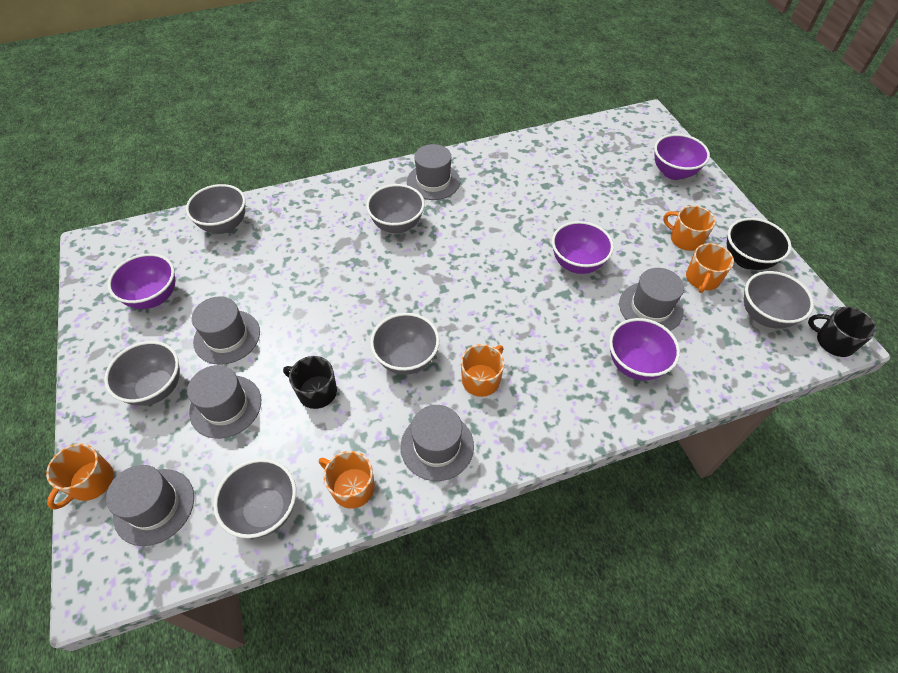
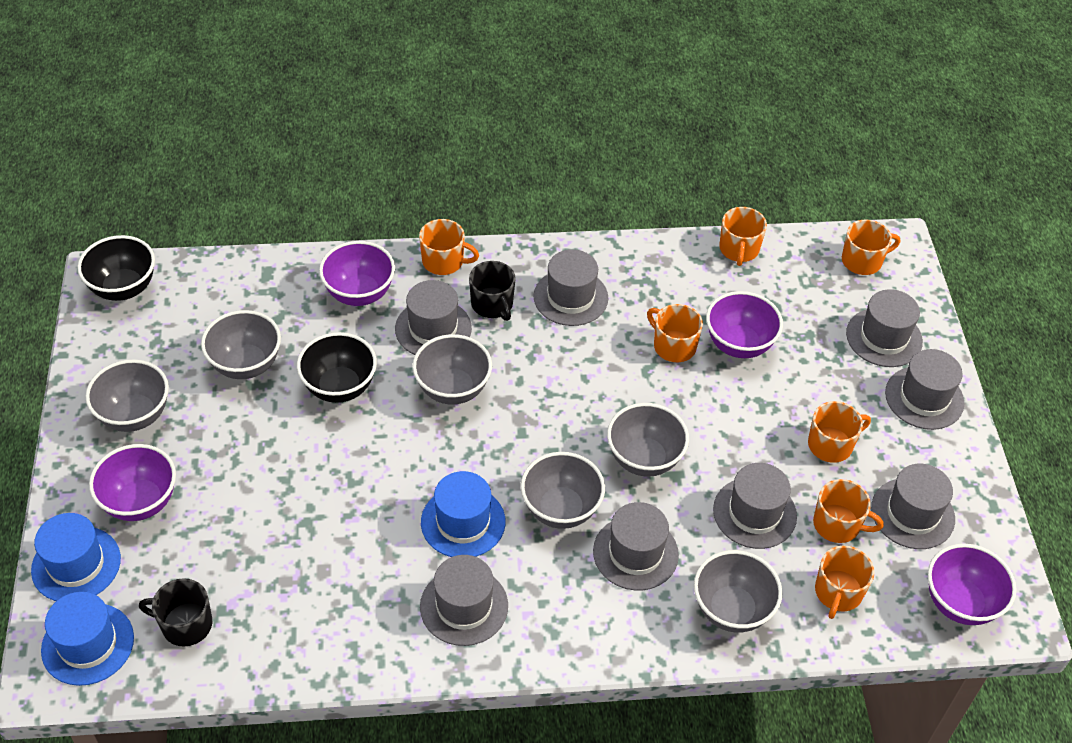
black bowl: [727,218,791,270] = 1 -> [77,235,155,301] [297,332,377,403] = 2
blue hat: none = 0 -> [31,513,121,601] [41,592,134,686] [421,471,506,557] = 3
grey hat: [106,465,194,546] [187,365,261,439] [192,296,260,365] [400,405,474,481] [407,144,460,200] [619,268,684,331] = 6 -> [395,280,472,355] [420,555,508,646] [533,249,608,326] [593,502,679,590] [713,463,797,549] [846,289,923,367] [871,464,955,549] [885,349,964,430] = 8
orange mug: [46,444,113,510] [319,451,375,509] [461,344,504,397] [663,206,716,251] [686,243,734,293] = 5 -> [419,219,479,275] [647,304,703,362] [719,207,767,266] [808,401,871,463] [813,479,884,543] [815,546,875,619] [842,219,900,275] = 7

